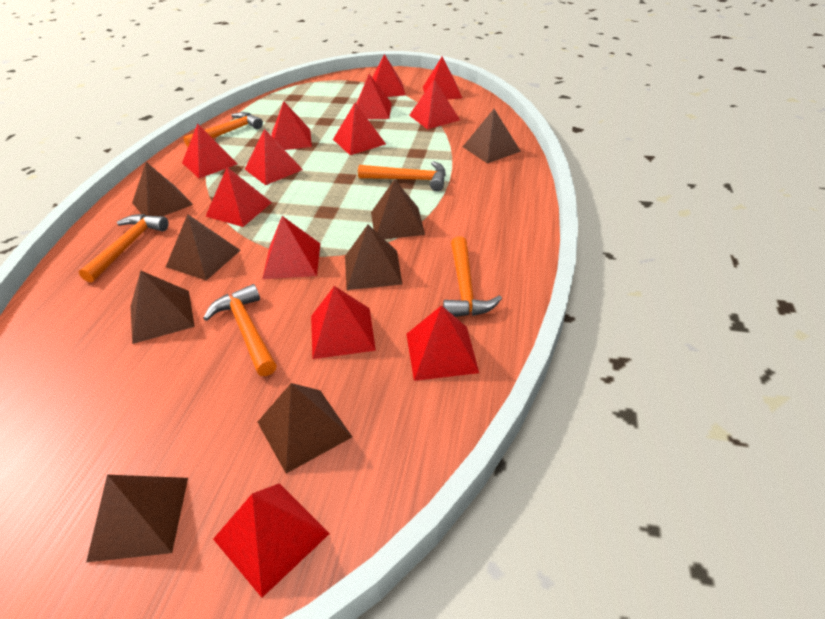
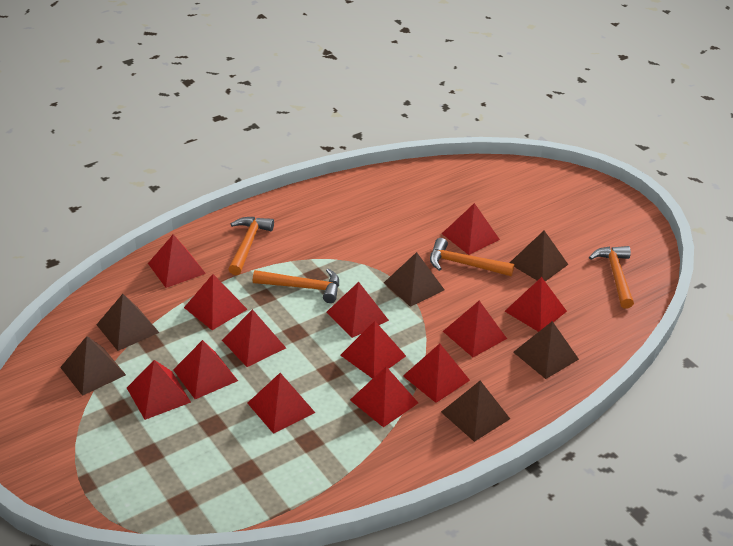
brown pyramid: [86,475,188,563] [131,271,195,344] [132,162,193,216] [166,214,240,281] [258,383,352,474] [345,225,402,290] [371,179,425,239] [463,109,521,163] = 8 -> [60,336,126,396] [96,294,159,351] [384,252,444,307] [441,381,510,442] [510,230,568,281] [513,321,579,379] = 6
orange hammer: [79,214,169,283] [183,112,263,147] [203,284,277,376] [358,161,446,191] [443,236,502,317] = 5 -> [228,217,274,275] [253,268,339,303] [430,238,514,276] [589,246,634,309] = 4

